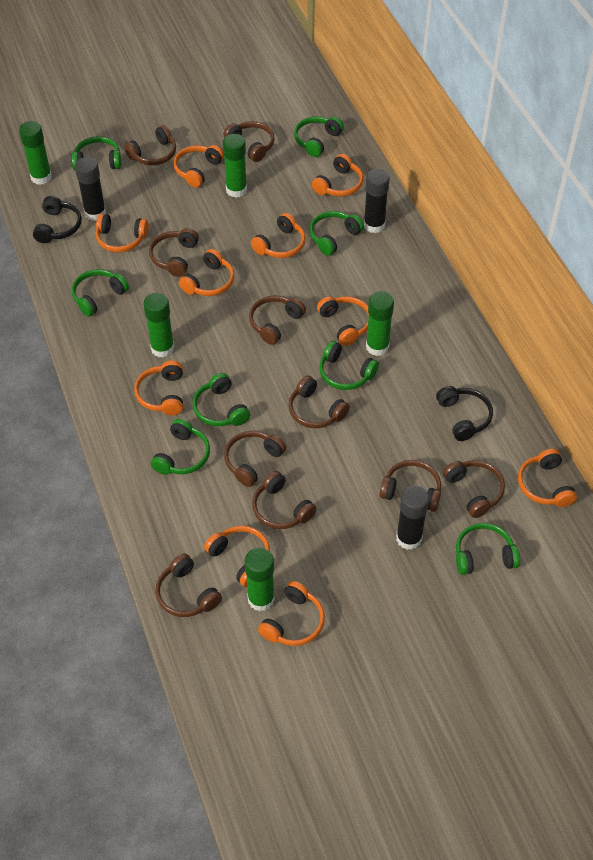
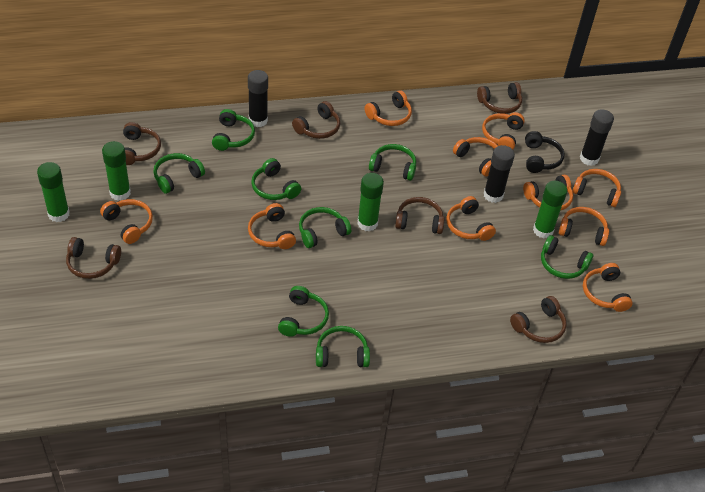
black headphones: [33,196,82,243] [436,386,493,441] = 2 -> [525,131,565,173] = 1
brown headphones: [124,125,176,165] [149,228,199,277] [155,554,222,617] [223,121,274,162] [224,431,286,487] [249,296,306,345] [252,471,317,529] [289,375,350,428] [379,460,441,512] [443,460,505,518] = 10 -> [66,237,121,279] [123,122,161,165] [292,101,340,139] [395,197,444,234] [477,82,522,114] [510,296,567,343] = 6
green glue stick: [19,121,52,185] [143,293,174,358] [223,134,247,198] [244,548,275,611] [366,291,394,356] = 5 -> [37,162,70,222] [102,141,131,201] [357,173,384,231] [533,181,567,238] = 4

